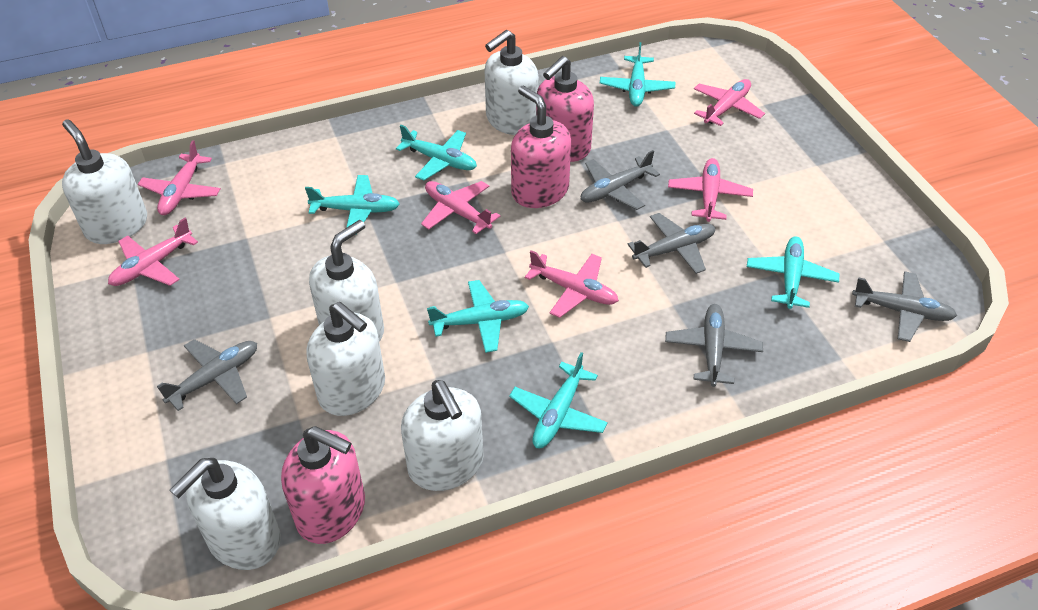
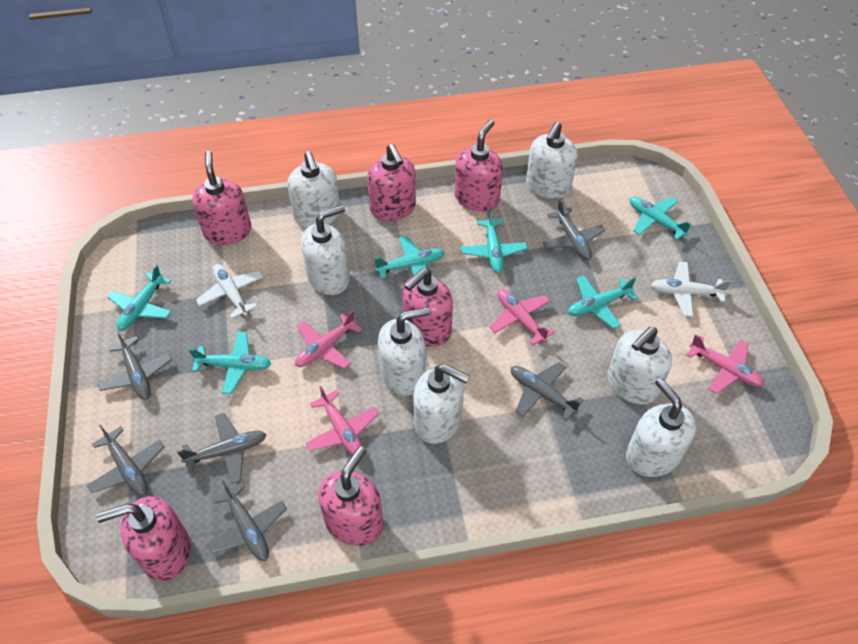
grey plane: [157,339,257,411] [581,150,660,210] [627,213,715,274] [665,304,763,387] [852,271,957,342] = 5 -> [87,424,165,496] [97,331,172,400] [177,413,267,483] [206,480,287,561] [511,362,584,421] [543,200,605,260] = 6
pink plane: [108,218,198,286] [138,140,221,215] [421,181,500,234] [525,250,619,318] [668,158,753,222] [694,79,765,126] = 6 -> [295,310,362,369] [306,386,379,455] [489,289,555,345] [687,334,765,394] = 4
pink soap dispenser: [281,426,365,544] [511,86,571,208] [536,56,594,162] = 3 -> [96,496,191,581] [192,151,251,245] [318,446,383,546] [367,144,416,221] [402,268,453,347] [455,119,503,211] = 6
white plane: none = 0 -> [196,264,263,319] [651,262,731,317] = 2
white soap dispenser: [62,119,147,244] [170,458,281,570] [306,302,385,416] [309,220,384,342] [401,380,484,491] [484,30,539,135] = 6 -> [287,151,340,228] [301,205,350,295] [378,307,430,396] [413,364,470,444] [526,122,578,199] [608,327,672,405] [626,378,696,477] = 7

